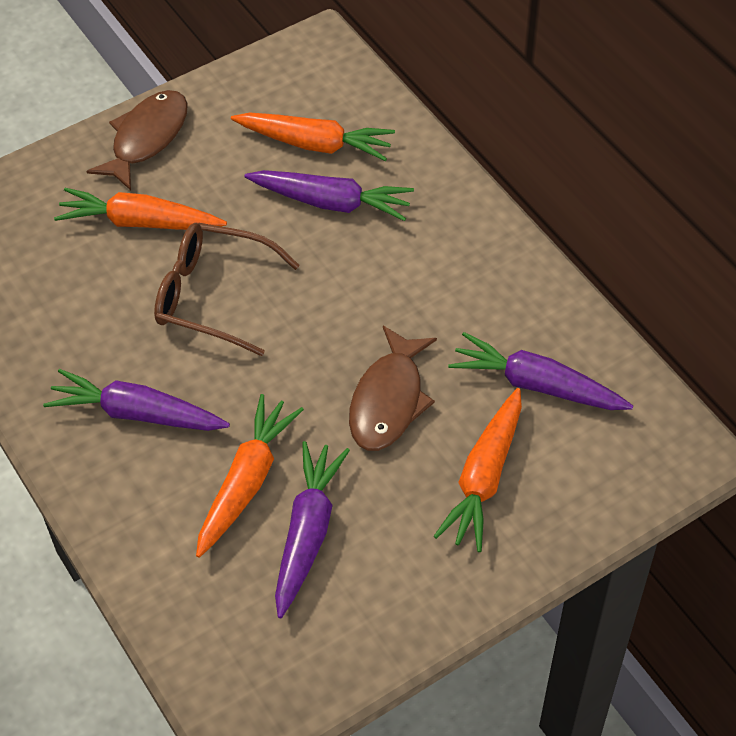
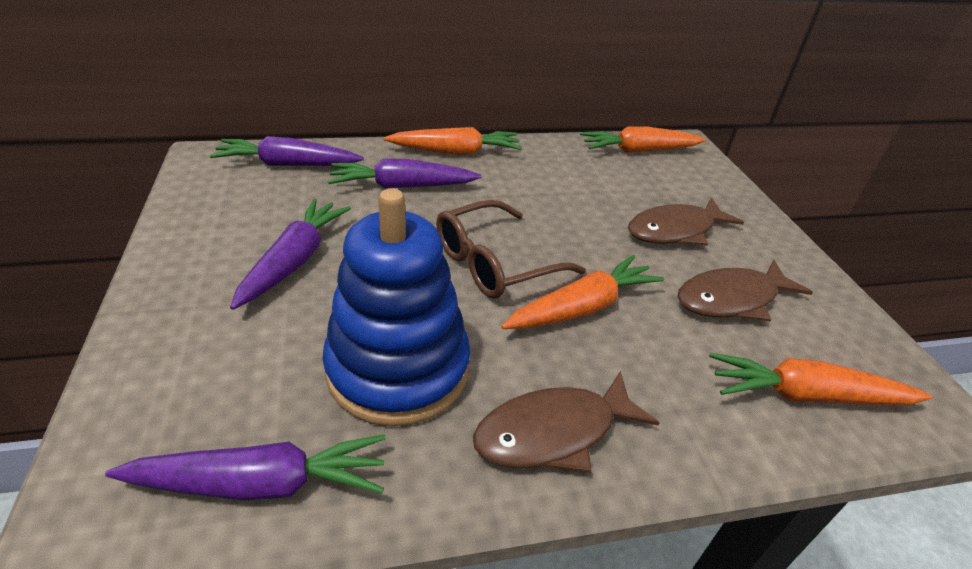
blue stacking toy: none = 0 -> [323,189,470,426] = 1
brown fish: [87,90,188,190] [349,326,437,451] = 2 -> [473,371,659,473] [628,198,744,246] [677,260,813,321] = 3

